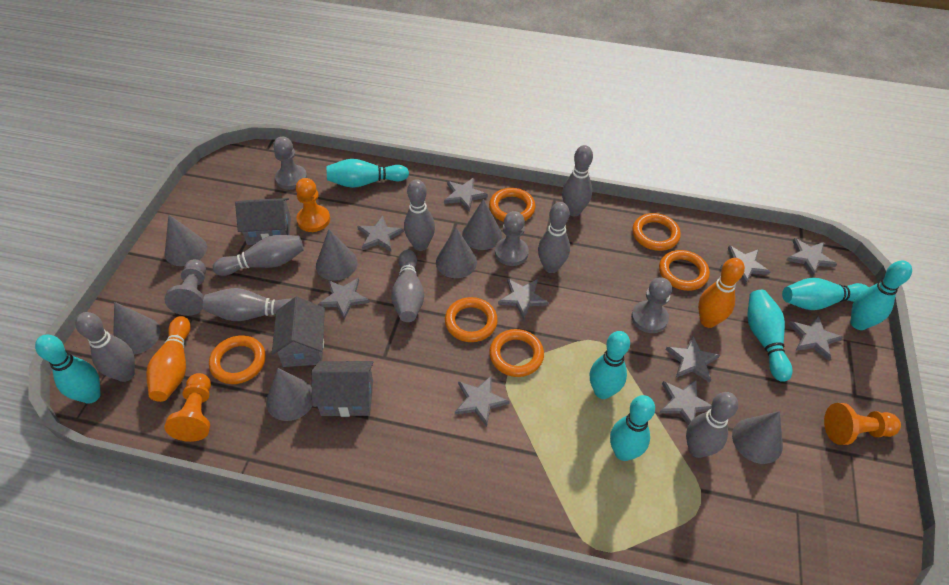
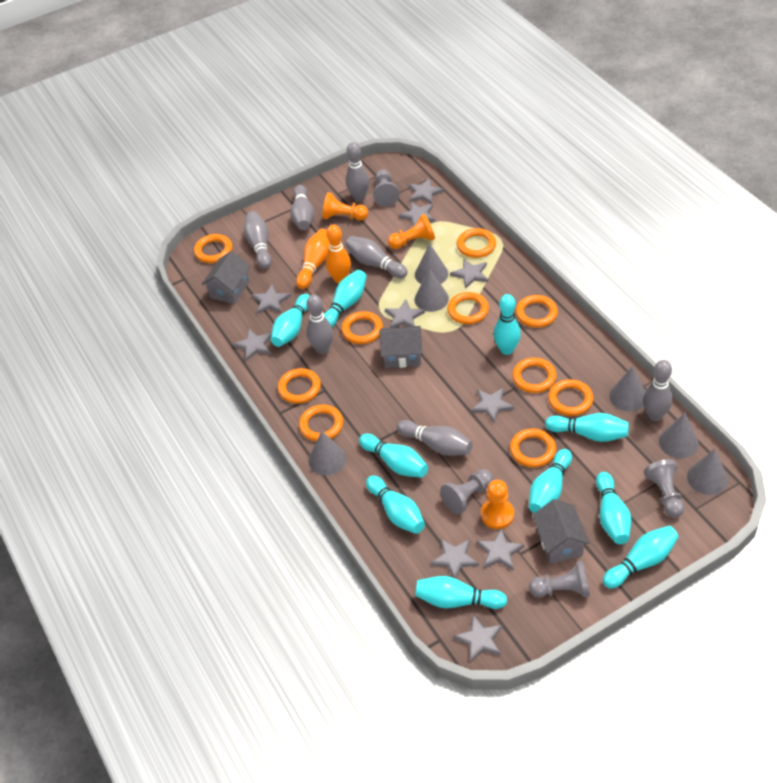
grey bowling pin: [75,312,135,382] [203,288,292,321] [213,235,304,276] [391,249,424,322] [404,179,435,251] [538,202,570,273] [562,145,593,216] [686,392,738,458] = 8 -> [244,211,272,269] [290,185,315,230] [306,294,333,354] [346,142,369,201] [346,236,408,278] [397,420,473,456] [643,360,673,421] = 7
grey cone: [113,302,160,355] [165,215,207,266] [266,368,312,421] [316,229,358,281] [436,227,477,278] [462,199,502,250] [732,411,783,464] = 7 -> [308,431,346,476] [415,243,448,284] [415,268,449,312] [609,366,645,411] [659,413,699,458] [687,449,728,495] = 6
orange ring: [209,335,266,384] [445,297,498,342] [489,188,535,222] [489,329,544,377] [632,213,681,251] [659,250,710,291] = 6 -> [194,234,232,263] [278,368,321,404] [299,405,343,441] [341,311,383,344] [447,292,489,324] [457,228,496,258] [510,428,556,467] [512,358,557,393] [516,295,558,328] [548,379,593,416] = 10
turquoise bowling pin: [35,335,101,404] [326,159,409,188] [590,331,630,399] [610,395,655,461] [747,290,793,382] [782,278,869,310] [850,260,912,330] = 7 -> [271,294,310,347] [324,270,367,327] [359,434,428,478] [366,476,425,534] [415,576,507,609] [493,294,521,355] [529,449,572,513] [545,413,629,442] [596,472,632,544] [603,526,679,589] = 10

